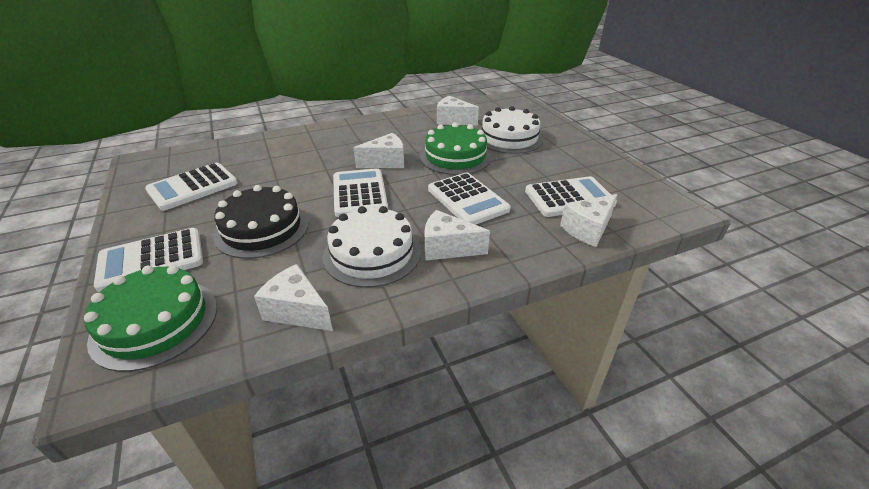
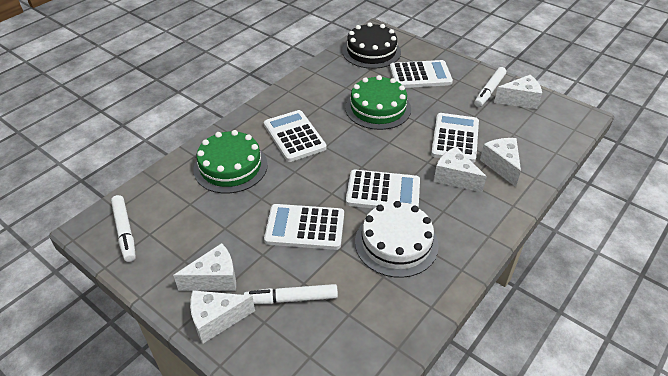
white cake: [323,206,421,288] [480,106,544,154] = 2 -> [355,201,439,278] = 1
white marker: none = 0 -> [111,195,136,262] [244,284,338,304] [474,67,506,107] = 3

